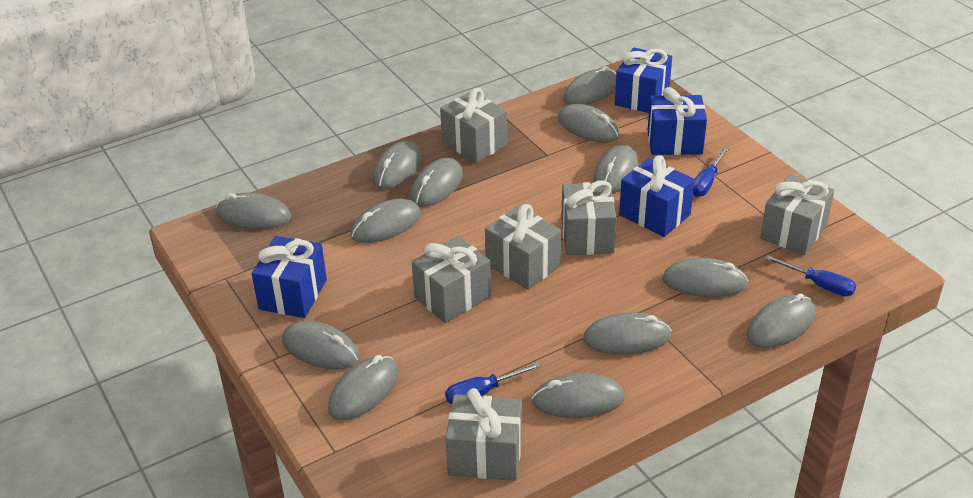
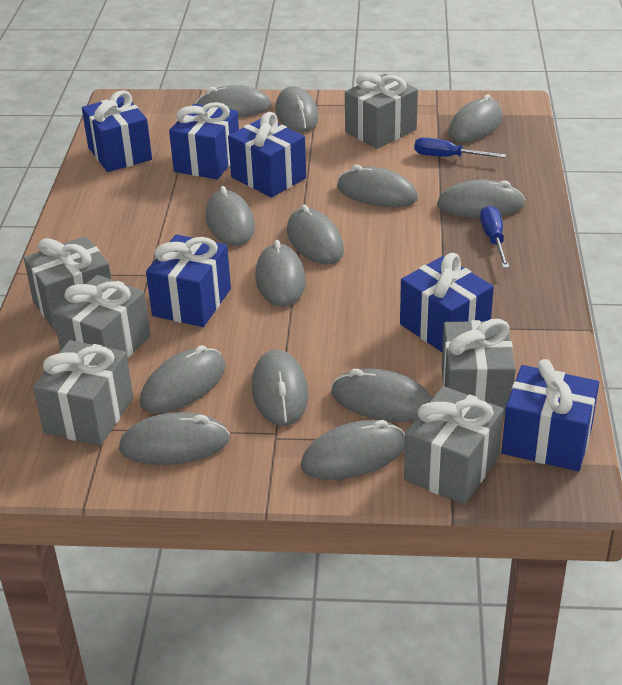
blue gift: [252,236,327,318] [615,48,672,113] [619,155,695,237] [648,87,707,155] = 4 -> [82,90,152,172] [146,234,231,327] [169,102,239,180] [228,112,306,198] [400,253,494,352] [502,359,599,471] = 6
blue screwdriver: [445,362,541,404] [693,147,729,197] [764,255,856,296] = 3 -> [414,137,506,158] [480,205,510,268] = 2

